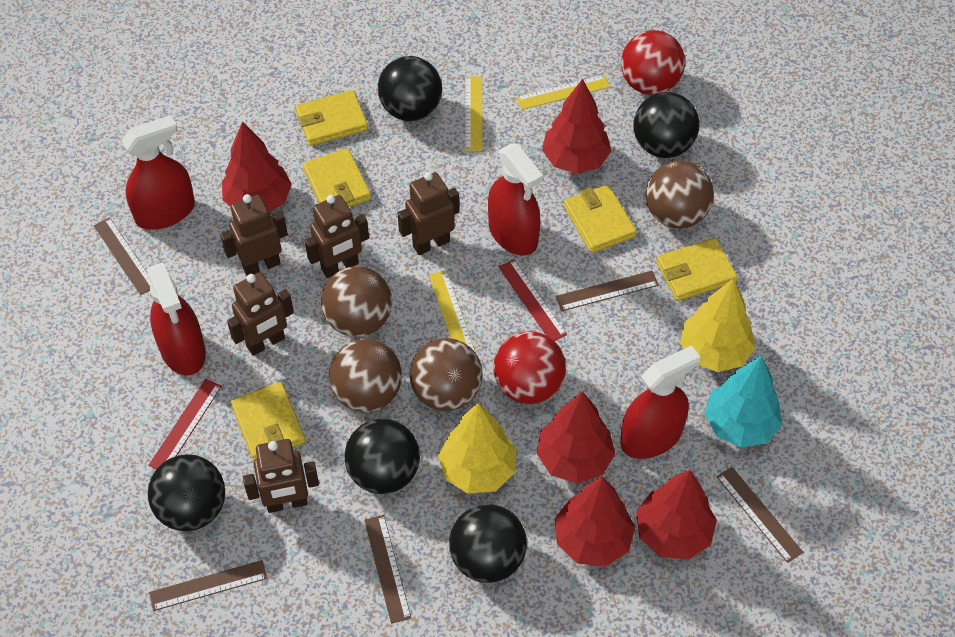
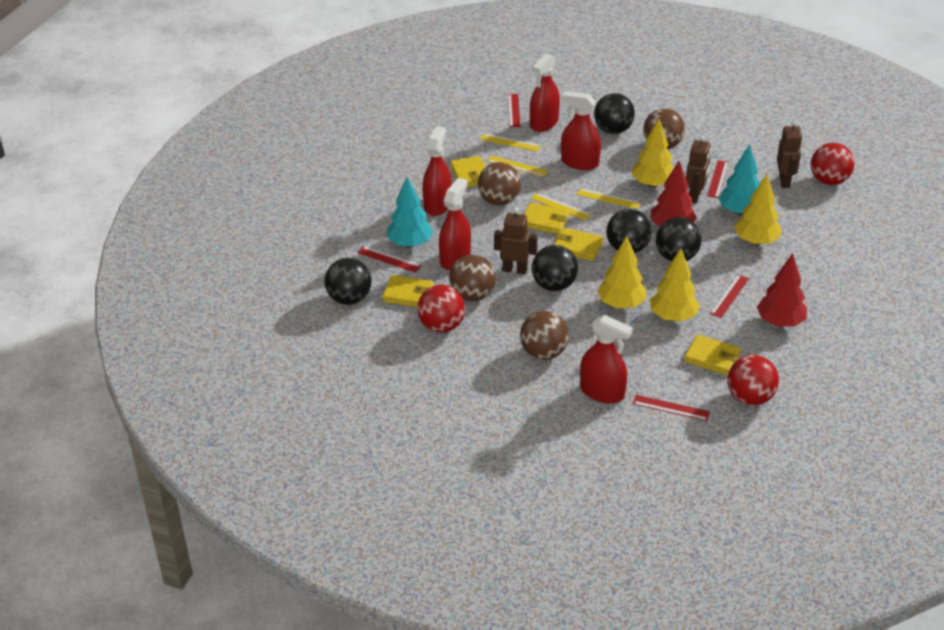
brown robot: [220,194,288,276] [227,272,294,356] [243,439,319,513] [305,195,369,278] [398,172,459,255] = 5 -> [494,208,538,274] [686,135,711,203] [777,120,802,188] = 3
brown ruler: [94,217,152,295] [149,560,267,611] [364,515,411,624] [556,271,659,311] [716,467,803,563] = 5 -> none = 0
red ball: [493,331,566,404] [621,30,685,95] = 2 -> [417,285,465,333] [727,355,779,406] [811,143,854,185] = 3
red ruler: [149,379,222,469] [499,259,567,341] = 2 -> [357,246,421,273] [508,94,521,127] [633,395,710,421] [707,160,729,198] [710,275,749,318] = 5
red spray bottle: [122,115,195,230] [147,263,206,376] [488,144,543,256] [620,345,700,459] = 4 -> [422,126,452,216] [439,178,471,270] [530,53,560,132] [561,91,601,170] [580,315,633,404] = 5
red tree: [222,121,292,212] [537,391,615,484] [542,79,611,174] [555,477,635,567] [636,470,717,560] = 5 -> [651,161,697,227] [757,253,807,327] = 2
turquoise tree: [705,355,782,448] = 1 -> [387,177,434,248] [718,144,760,215] = 2
yellow ruler: [429,270,476,353] [465,77,483,151] [516,75,610,110] = 3 -> [480,133,541,152] [487,155,548,177] [531,193,592,220] [577,188,641,209] = 4
yellow tree: [438,403,517,494] [680,279,755,372] = 2 -> [597,236,646,309] [632,119,674,188] [650,248,700,322] [734,174,781,245] = 4

